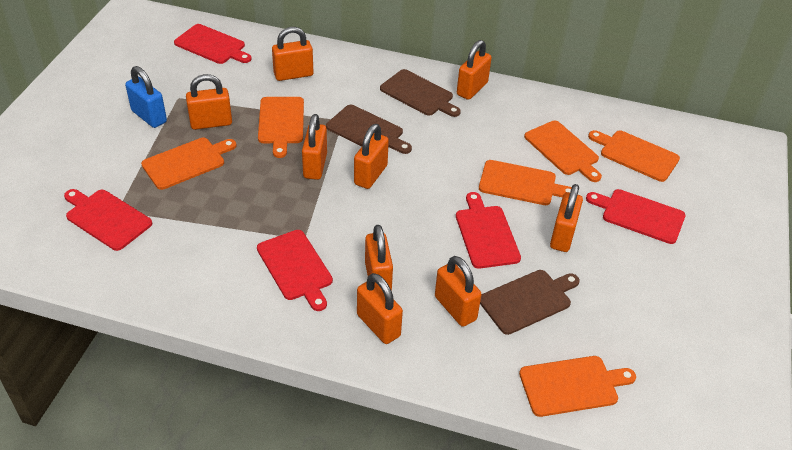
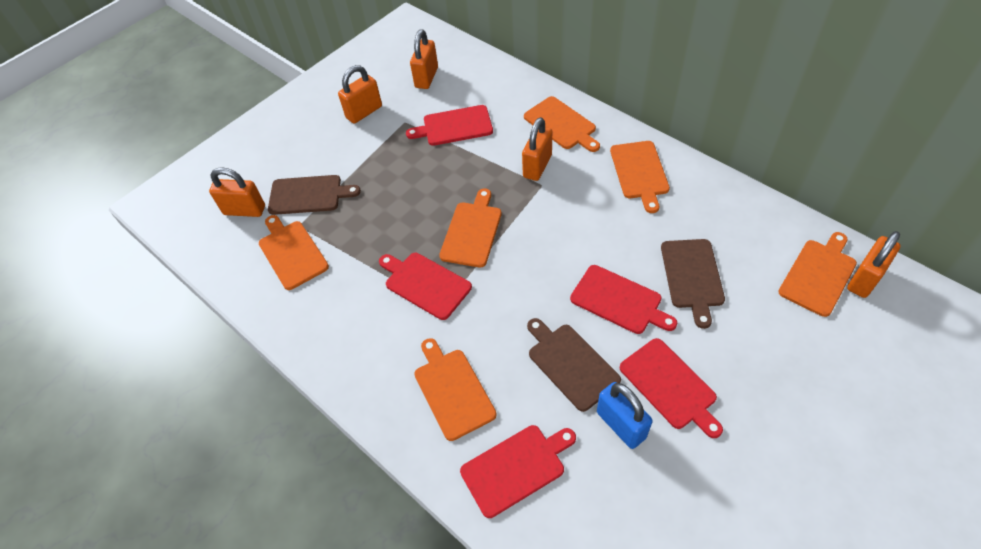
orange padlock: [186,74,232,130] [272,27,313,81] [302,114,327,180] [354,124,389,189] [357,273,403,344] [365,225,393,291] [435,256,482,327] [457,40,492,100] [550,184,583,252] = 9 -> [209,167,265,217] [338,65,382,124] [410,29,438,89] [522,117,552,181] [847,231,901,298] = 5

